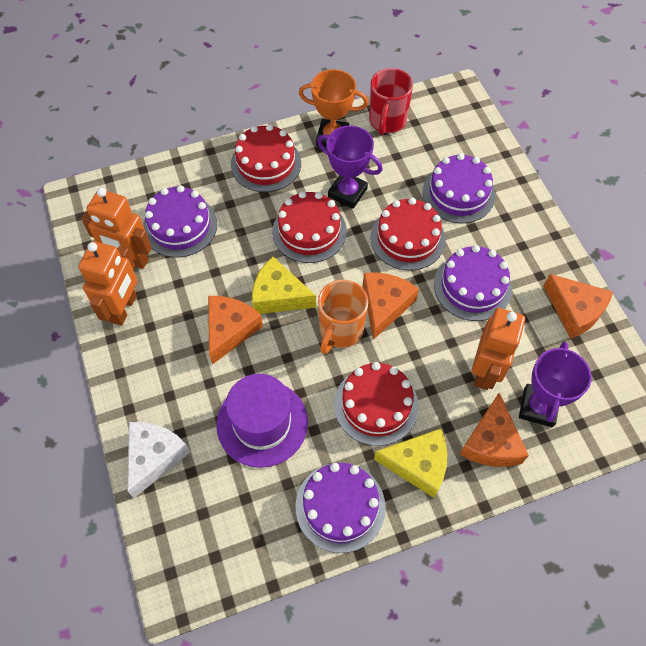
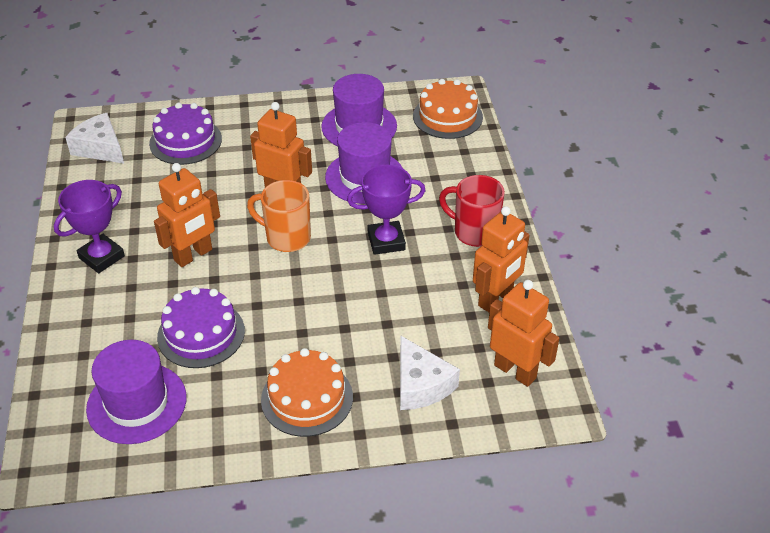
orange cake: none = 0 -> [261,348,353,437] [413,79,483,139] = 2
orange cheese: [208,296,263,365] [363,272,419,340] [460,393,529,467] [543,274,613,339] = 4 -> none = 0
orange robot: [78,241,137,326] [81,188,152,269] [472,308,525,390] = 3 -> [154,163,220,267] [250,102,312,187] [473,206,529,312] [488,280,559,387] = 4
orange trophy: [299,69,368,148] = 1 -> none = 0
purple cake: [143,185,217,257] [295,463,386,553] [423,153,495,223] [434,245,512,321] = 4 -> [149,102,222,165] [157,287,245,368] = 2
purple hat: [217,374,308,468] = 1 -> [86,340,187,444] [321,74,397,146] [325,122,403,204] = 3
red cake: [231,124,301,192] [272,191,347,263] [334,362,419,446] [370,198,445,270] = 4 -> none = 0
white cheese: [127,422,190,498] = 1 -> [65,113,124,164] [400,336,460,410] = 2
yellow cheese: [252,257,316,314] [374,429,447,498] = 2 -> none = 0

